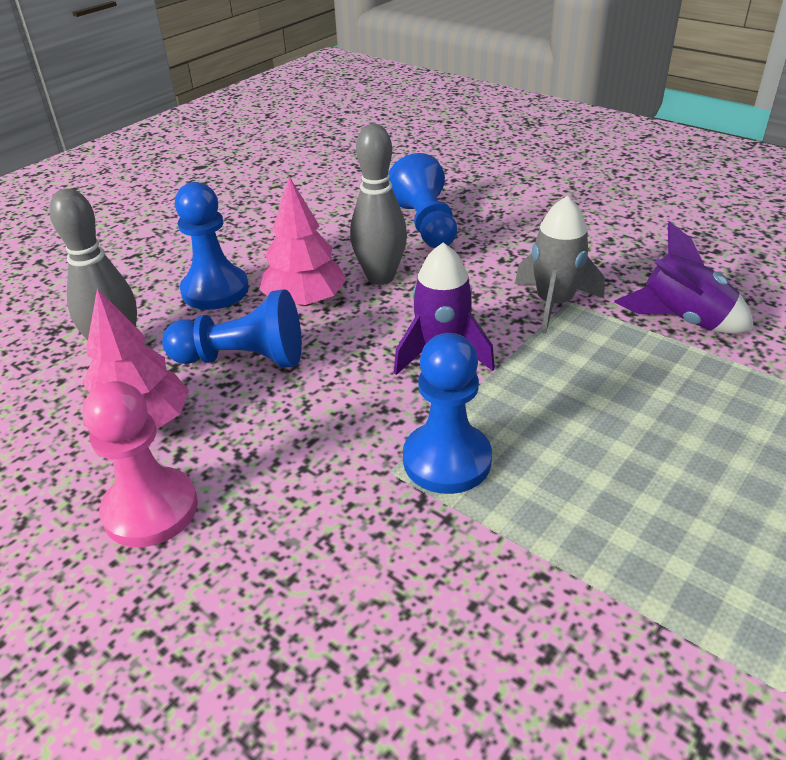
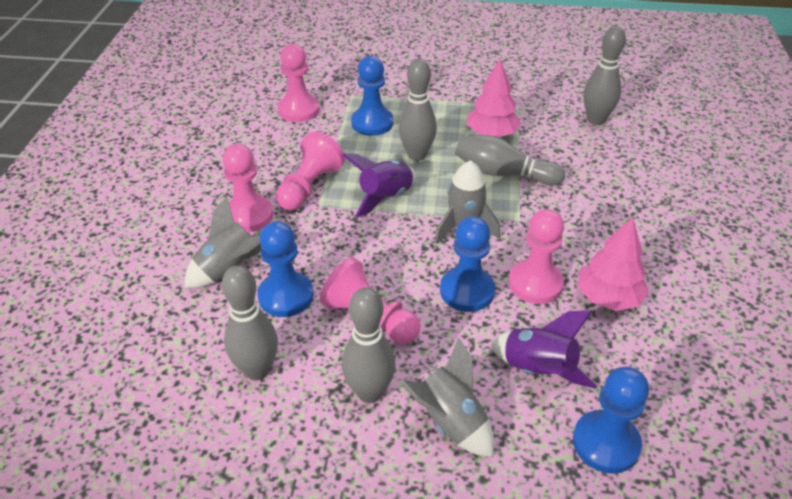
grey bowling pin: [49,189,137,341] [350,124,407,285] = 2 -> [222,265,278,380] [342,288,396,403] [398,59,437,161] [455,135,565,185] [584,26,626,125] = 5
grey rocket: [515,196,605,334] = 1 -> [185,196,261,288] [401,338,494,457] [435,160,500,244] = 3
pink pawn: [83,381,198,547] = 1 -> [222,144,273,232] [276,132,345,211] [278,44,320,122] [320,257,420,344] [508,209,564,304] = 5

